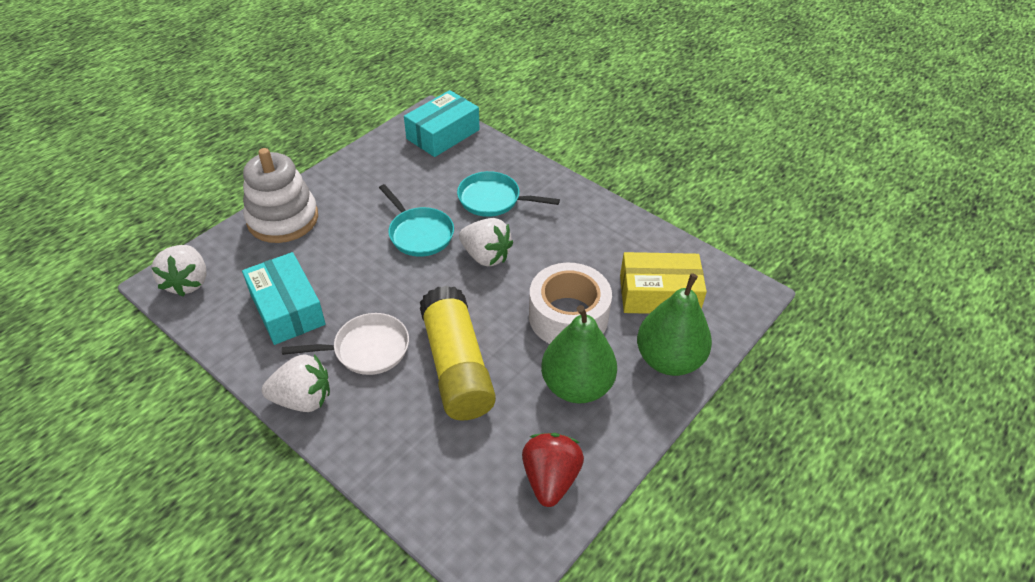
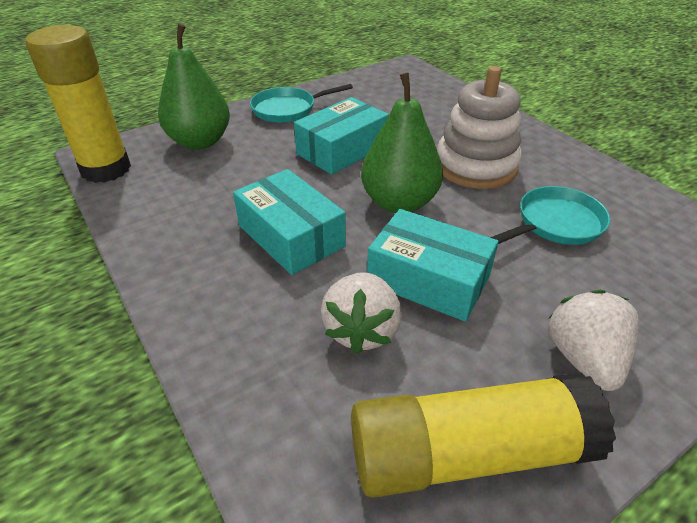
red strawberry: [522,433,584,507] = 1 -> none = 0
turquoise box: [242,252,326,345] [404,90,480,157] = 2 -> [233,169,346,275] [294,97,389,175] [367,209,499,322] = 3
white pan: [282,313,409,375] = 1 -> none = 0
white strawberry: [151,245,207,297] [262,354,330,412] [459,218,513,267] = 3 -> [321,272,402,354] [548,290,639,391] = 2
white tape: [529,263,612,344] = 1 -> none = 0
yellow box: [620,252,707,314] = 1 -> none = 0
yellow glue stick: [420,286,496,421] = 1 -> [26,25,131,183] [351,372,616,498] = 2

